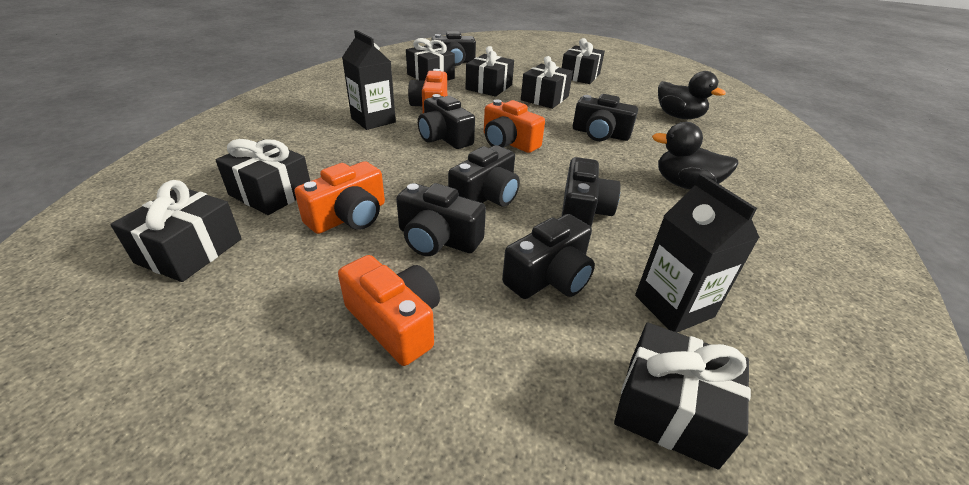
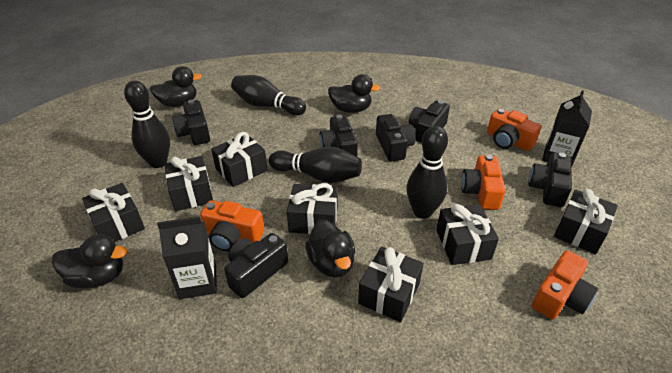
black bowling pin: none = 0 -> [124,80,170,168] [231,75,306,116] [269,147,362,183] [406,126,448,219] = 4
black camera: [396,183,486,256] [418,94,475,149] [431,31,476,66] [448,145,520,206] [502,214,595,299] [562,157,621,227] [573,94,638,141] = 7 -> [172,100,210,145] [224,233,288,298] [319,115,358,156] [376,114,416,162] [409,100,450,143] [528,153,572,207] = 6
black duck: [652,122,739,190] [658,71,726,119] = 2 -> [52,234,127,288] [150,66,202,107] [305,219,355,278] [328,74,381,113] = 4

